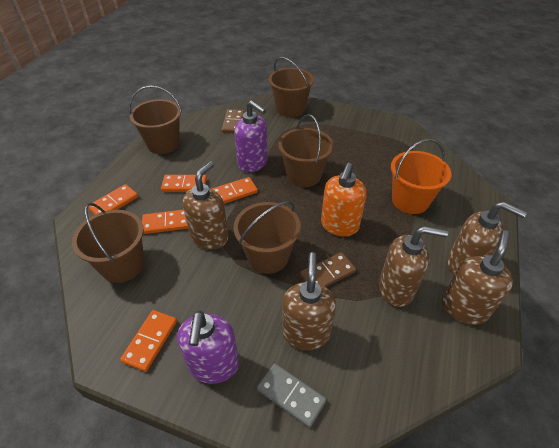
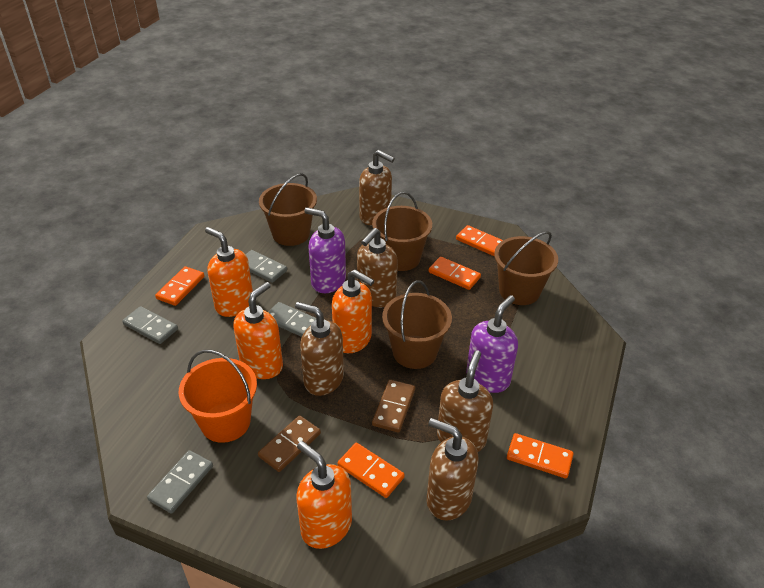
brown bucket: [72,203,144,283] [128,85,182,154] [233,201,301,274] [269,57,314,117] [278,114,334,187] = 5 -> [259,173,317,246] [372,192,432,271] [382,280,452,369] [494,231,558,305] = 4
grey domino: [257,363,327,428] = 1 -> [122,306,178,344] [147,450,213,514] [246,250,287,283] [268,302,316,337] = 4
orange soap dispenser: [321,163,367,236] = 1 -> [205,227,253,317] [233,282,283,379] [296,441,352,549] [332,270,374,353] = 4

